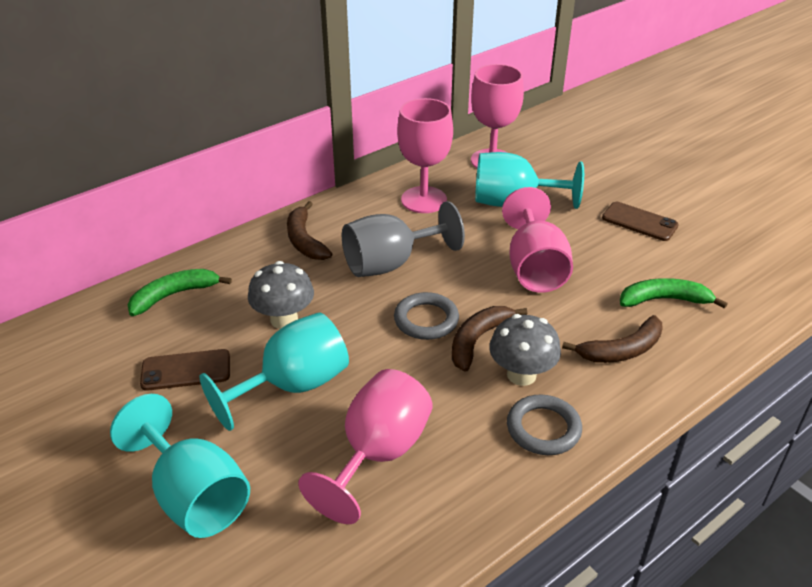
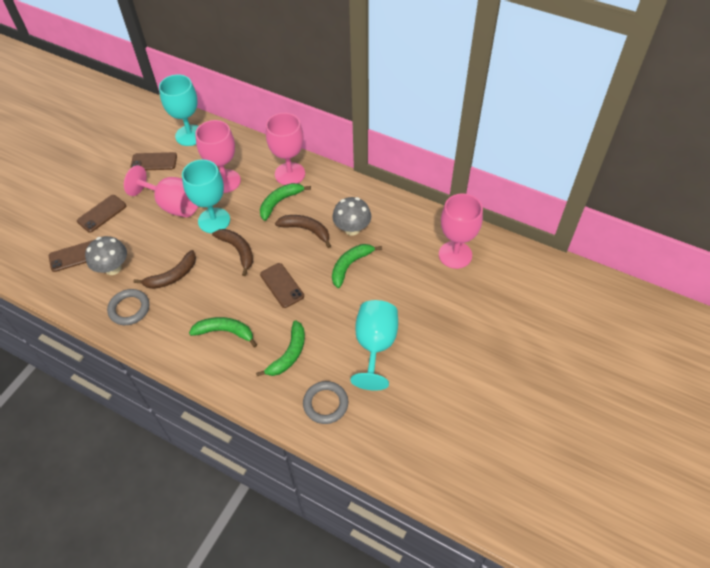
brown phone: [140,349,230,391] [602,202,679,241] = 2 -> [49,240,93,272] [77,195,126,233] [131,152,177,170] [260,263,304,308] = 4
green banana: [128,269,232,316] [620,278,728,309] = 2 -> [189,317,257,347] [256,320,305,376] [260,183,311,221] [332,244,382,288] = 4
grey goblet: [342,201,465,277] = 1 -> none = 0

